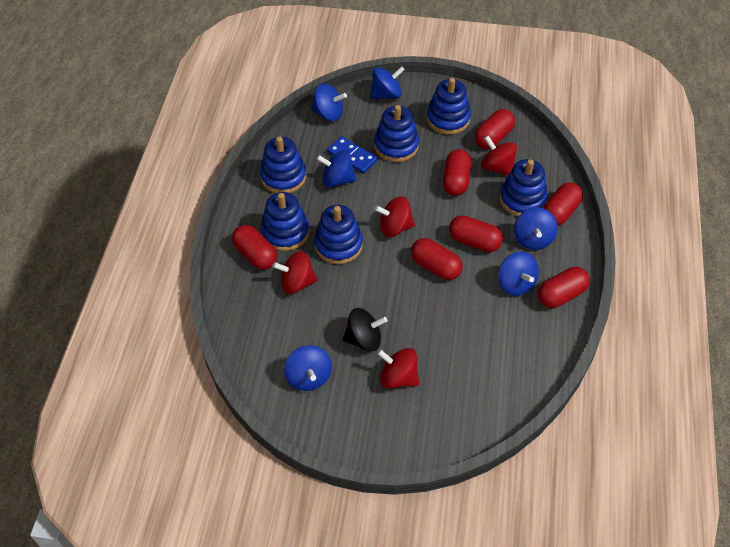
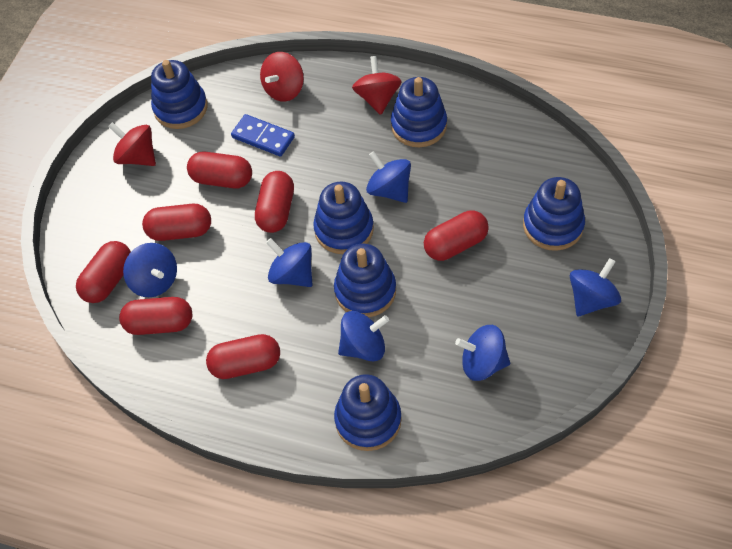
black spinning top: [343,308,387,352] = 1 -> none = 0
red spinning top: [273,251,318,294] [374,196,415,237] [377,348,419,389] [481,136,517,175] = 4 -> [108,122,156,166] [260,52,304,102] [352,56,402,115] = 3

